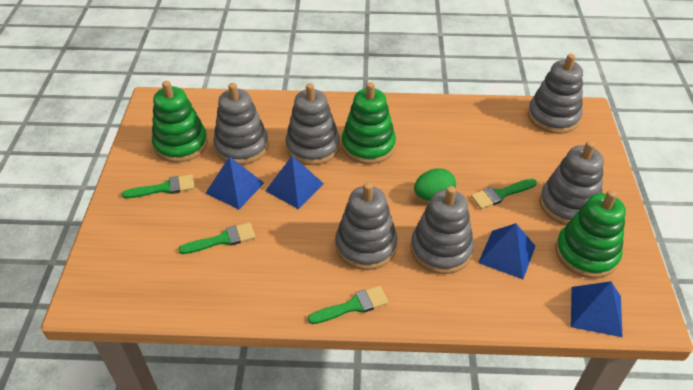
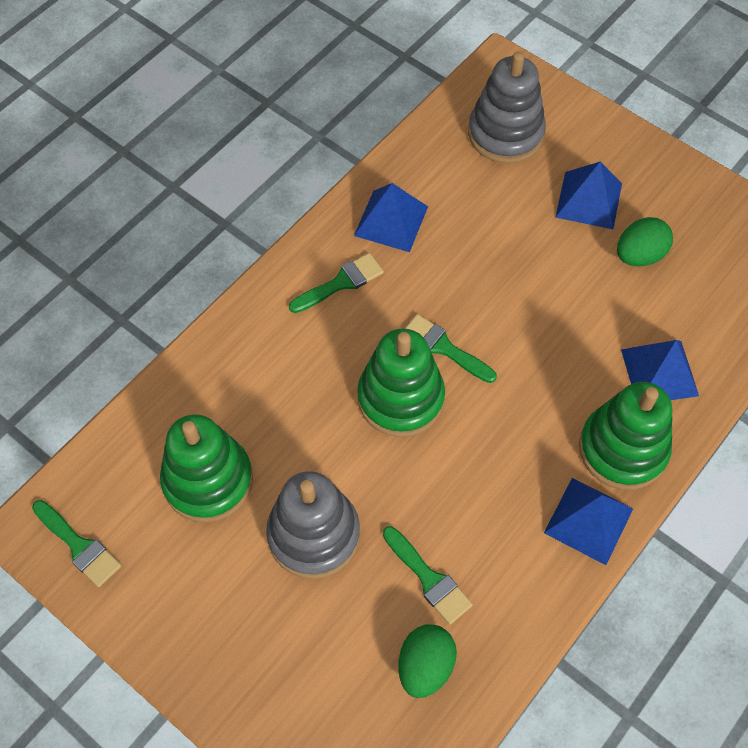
green egg: [414,168,456,201] = 1 -> [398,624,457,698] [617,217,673,267] = 2
grey stacking toy: [213,83,269,165] [285,83,340,165] [335,182,398,270] [411,186,474,274] [528,54,583,134] [539,141,604,225] = 6 -> [266,471,360,579] [468,51,546,163] = 2

